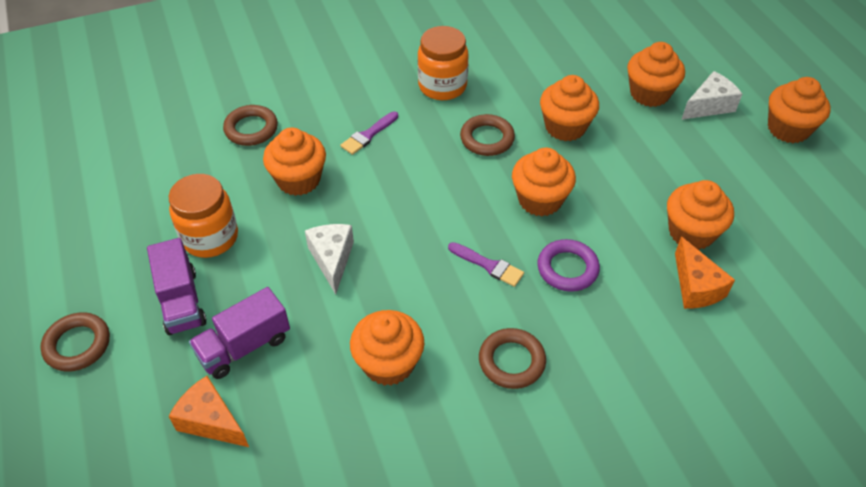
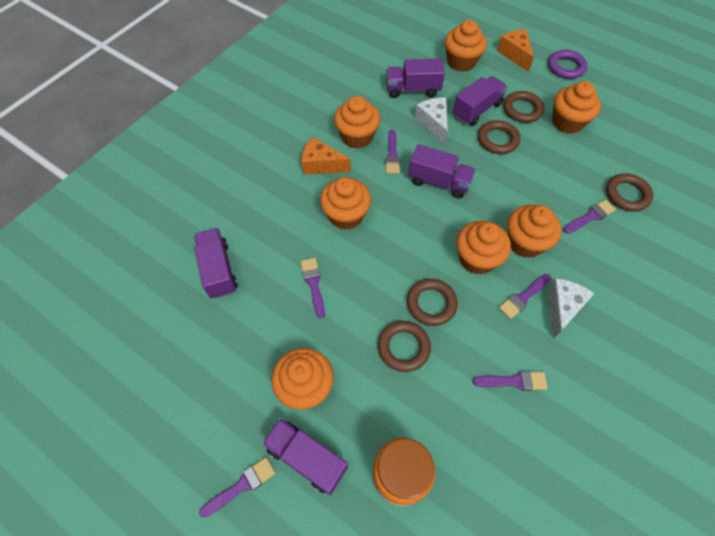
brown ring: [40,312,110,372] [223,105,278,146] [460,114,515,156] [479,328,546,389] = 4 -> [378,321,431,372] [407,279,458,326] [478,120,520,154] [503,91,544,123] [606,173,654,212] = 5
orange jar: [169,174,238,258] [418,26,469,100] = 2 -> [372,438,435,506] = 1
purple brush: [340,111,398,155] [448,242,524,287] = 2 -> [199,457,276,518] [301,258,325,318] [385,129,400,174] [473,371,547,391] [499,274,551,319] [563,200,616,234] = 6
purple truck: [147,238,207,335] [189,287,290,379] = 2 -> [194,228,238,299] [262,418,348,495] [386,59,445,98] [408,144,476,199] [453,76,507,126] = 5

